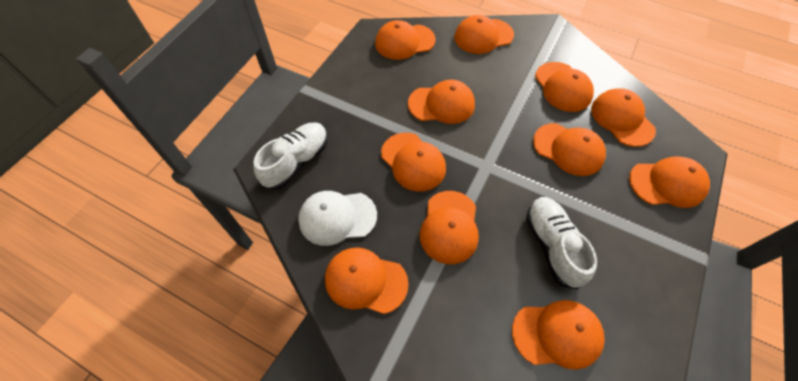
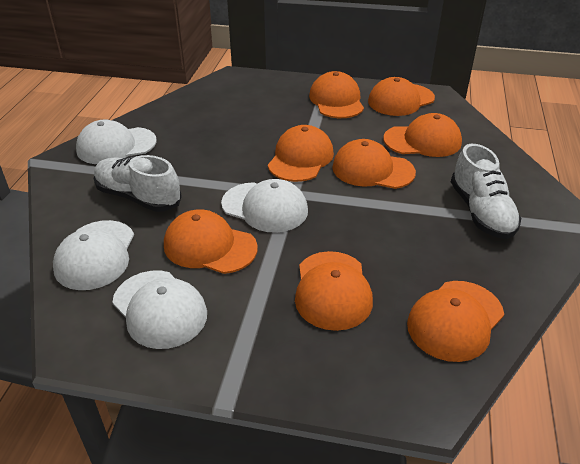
orange cap: [325,248,409,314] [375,20,436,60] [381,133,446,191] [408,80,475,124] [420,191,479,264] [454,15,514,54] [512,300,605,370] [533,123,606,176] [535,62,594,112] [591,88,656,147] [629,156,710,208] = 11 -> [164,210,258,274] [268,125,334,182] [295,251,373,331] [309,71,364,118] [332,139,416,189] [368,77,435,116] [383,113,462,157] [407,281,504,362] = 8
white cap: [298,191,377,246] = 1 -> [53,220,134,290] [76,120,157,164] [112,270,207,349] [221,179,308,233] = 4

